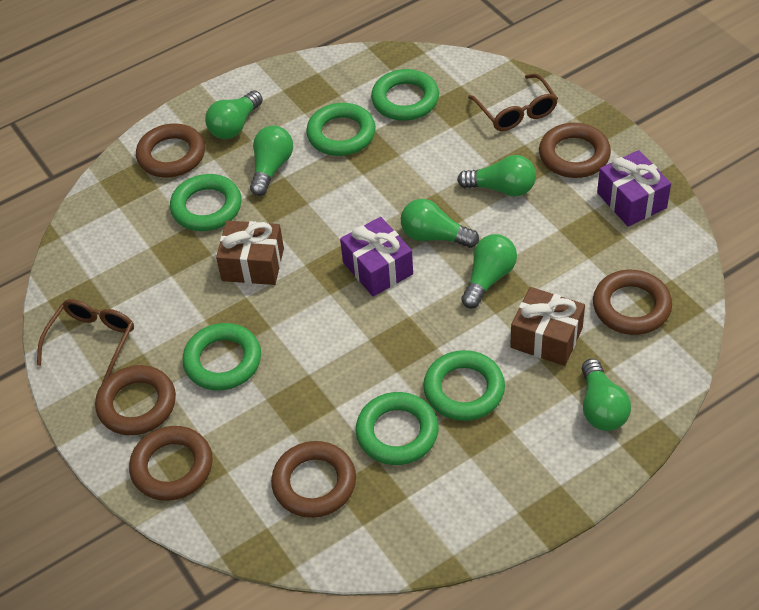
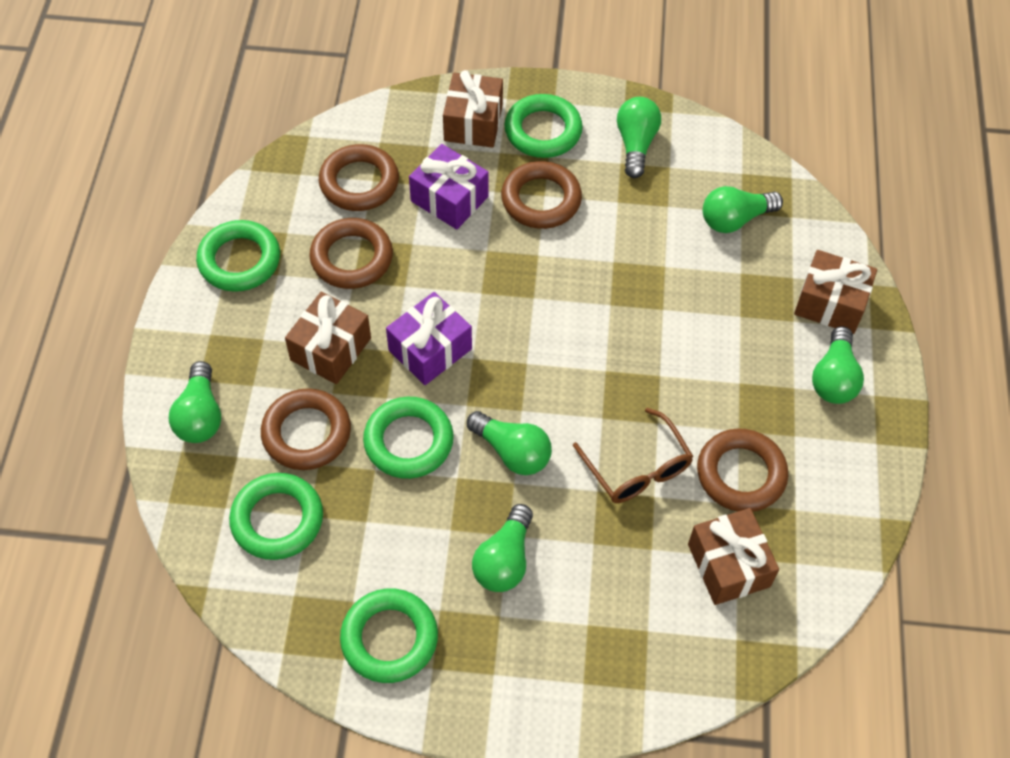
brown gift: [216,221,284,285] [510,287,585,366] = 2 -> [285,292,371,384] [443,70,503,148] [688,508,779,605] [794,250,877,334] = 4
brown glasses: [37,299,134,383] [468,74,558,131] = 2 -> [573,408,694,503] = 1
brown ring: [95,365,176,435] [129,426,213,501] [136,124,205,177] [271,441,356,518] [539,123,611,178] [593,270,672,335] = 6 -> [261,388,351,470] [309,218,393,289] [319,144,399,211] [501,161,582,229] [697,429,788,512] = 5
green ring: [170,174,242,231] [182,323,261,391] [306,103,376,156] [356,392,439,465] [371,69,439,121] [423,350,505,421] = 6 -> [196,220,280,292] [229,473,323,560] [340,588,438,683] [363,397,454,479] [504,94,583,158] = 5

